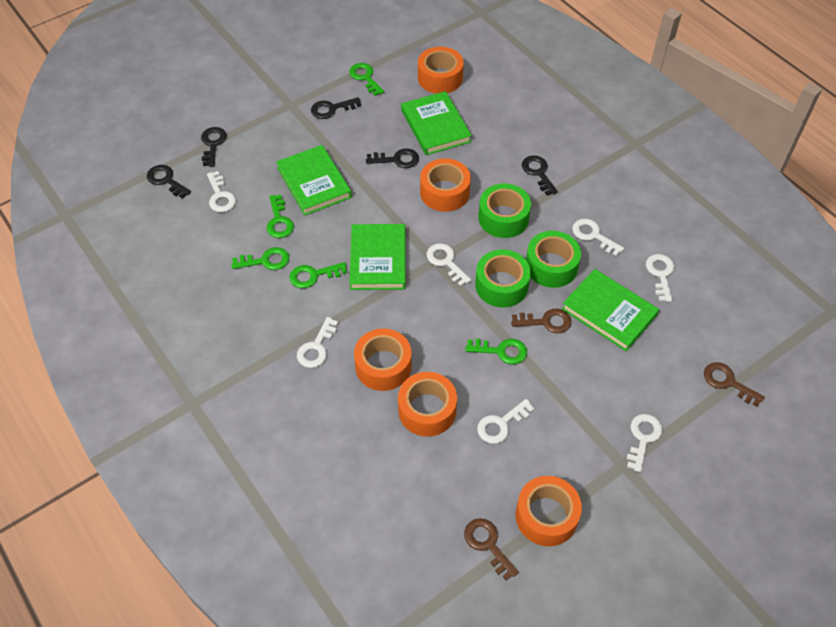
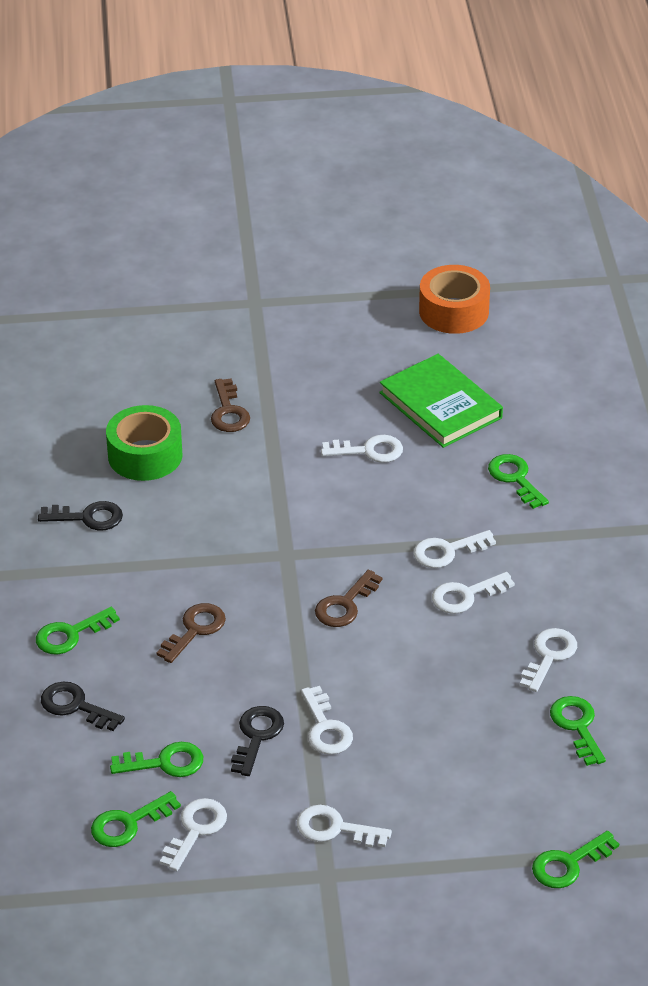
black key: [147,165,191,199] [201,127,227,167] [311,97,361,119] [366,148,419,168] [522,155,558,195] = 5 -> [38,501,123,531] [41,682,125,731] [231,706,284,776] = 3
green book: [276,145,352,216] [349,224,406,290] [401,91,472,155] [562,269,659,351] = 4 -> [379,354,503,448] = 1
green key: [231,247,289,270] [266,195,294,238] [289,262,347,288] [349,63,384,96] [465,339,527,365] = 5 -> [36,607,120,654] [91,791,181,847] [110,742,203,777] [488,454,549,509] [532,831,619,888] [550,696,606,766] = 6
green tape: [475,249,531,307] [478,183,531,238] [526,231,581,288] = 3 -> [106,405,183,481] = 1
orange tape: [354,328,412,391] [398,372,457,437] [418,47,464,94] [420,158,471,212] [516,476,582,546] = 5 -> [419,265,490,334] = 1

